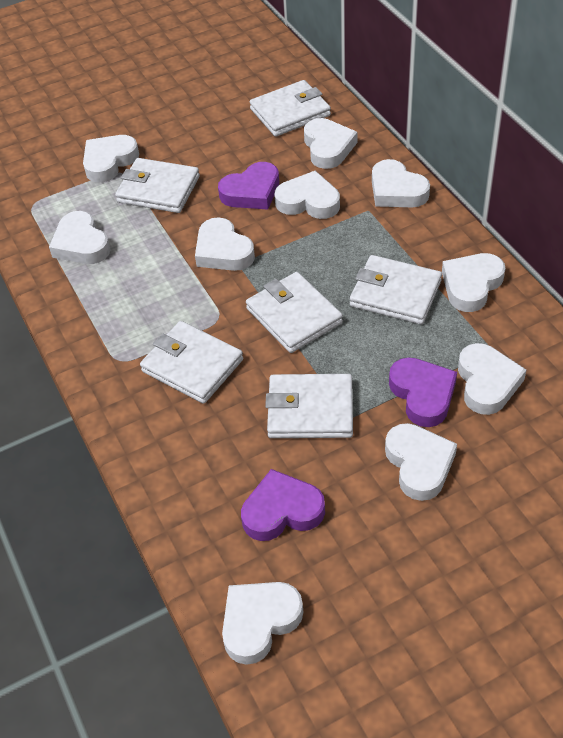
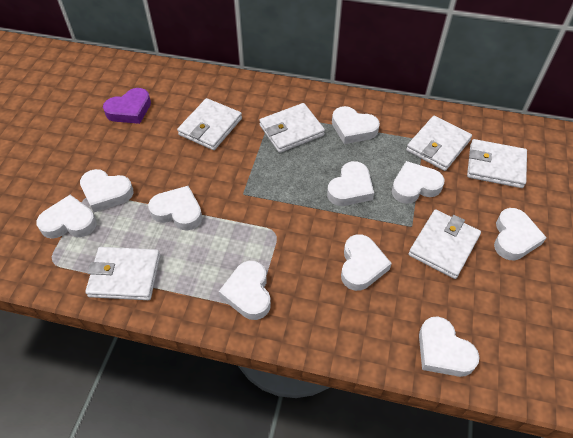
purple heart: [218,162,279,210] [241,469,325,541] [389,357,457,427] = 3 -> [103,88,151,124] = 1

